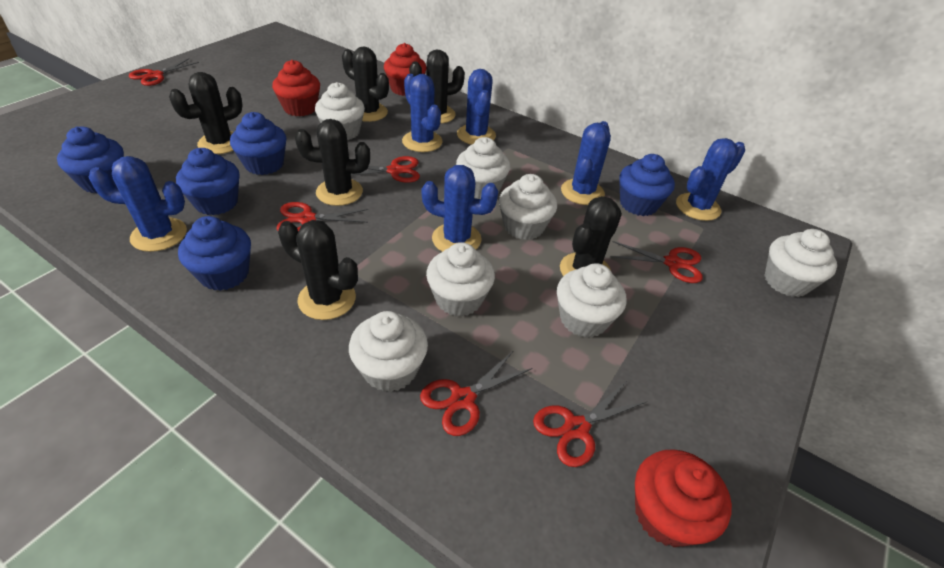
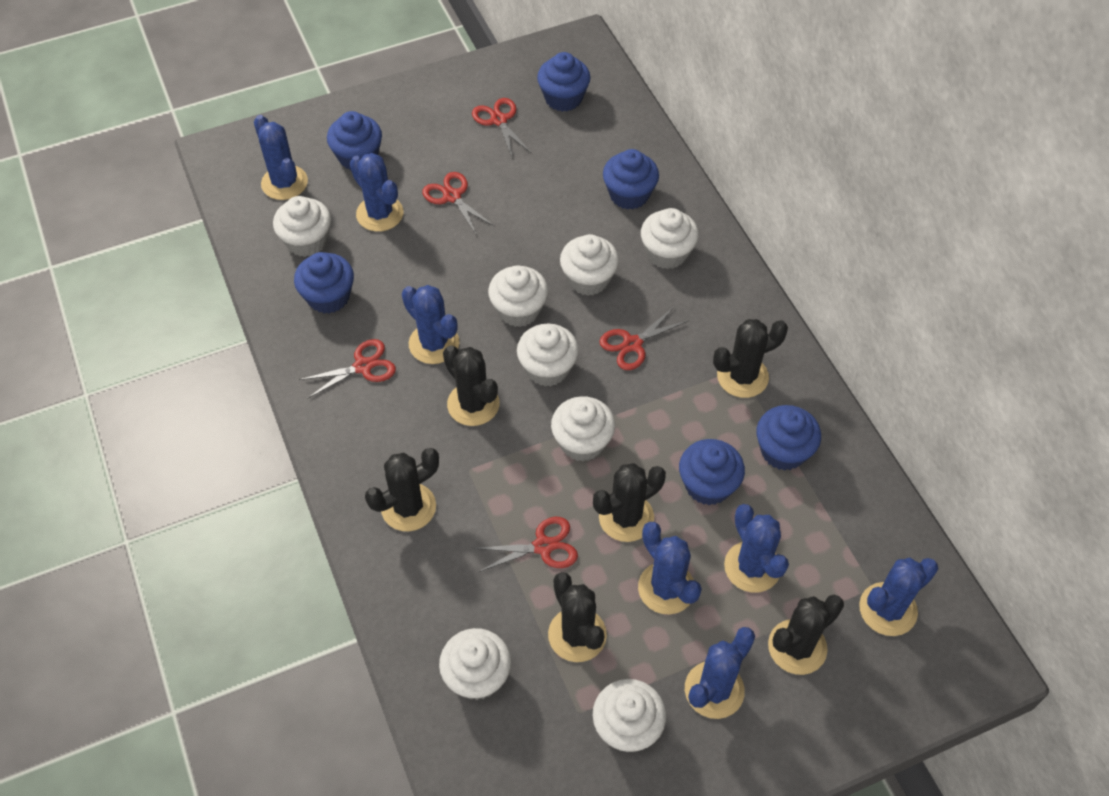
blue cactus: [89,156,187,252] [402,74,443,152] [422,165,498,252] [457,69,496,145] [561,121,611,205] [676,138,745,221] = 6 -> [254,115,308,200] [350,153,403,232] [402,285,459,364] [638,522,702,614] [685,627,755,719] [724,504,789,593] [859,558,938,636] = 7
blue cupcake: [57,127,124,194] [176,148,240,215] [178,216,251,291] [230,112,286,175] [619,154,675,216] = 5 -> [294,252,354,314] [327,111,382,170] [537,52,591,112] [603,149,659,210] [679,439,745,505] [756,405,821,471] = 6
red cupcake: [272,60,320,116] [384,43,427,96] [635,449,732,547] = 3 -> none = 0
red scissors: [129,59,199,86] [277,202,368,232] [351,156,420,183] [420,351,533,436] [533,382,648,467] [611,241,703,283] = 6 -> [299,339,396,399] [422,172,495,236] [472,98,532,157] [473,517,578,572] [599,306,688,370] = 5
white cupcake: [315,82,365,140] [349,311,428,392] [426,243,495,317] [456,137,510,199] [499,174,557,240] [557,263,627,338] [764,229,837,297] = 7 -> [273,196,331,257] [439,628,511,700] [488,265,548,327] [517,324,579,387] [551,396,615,461] [560,234,619,296] [593,679,666,752] [641,208,699,269] = 8

